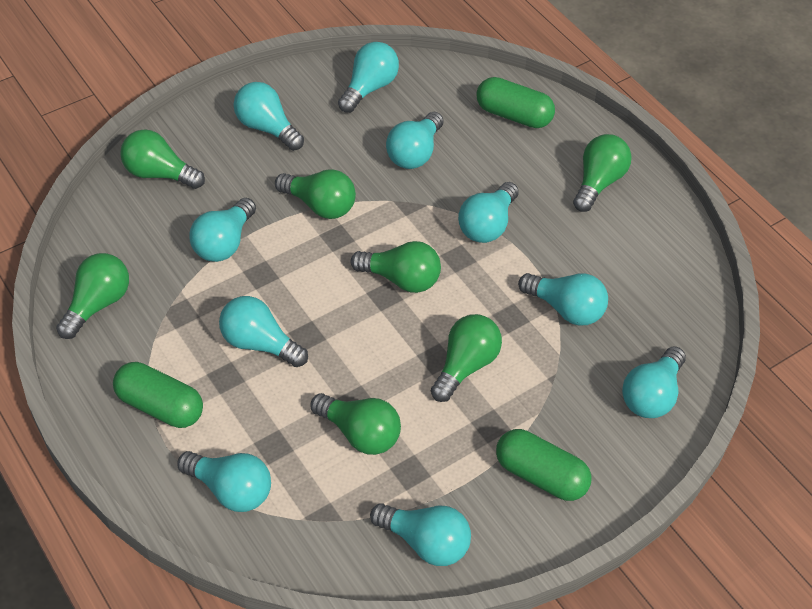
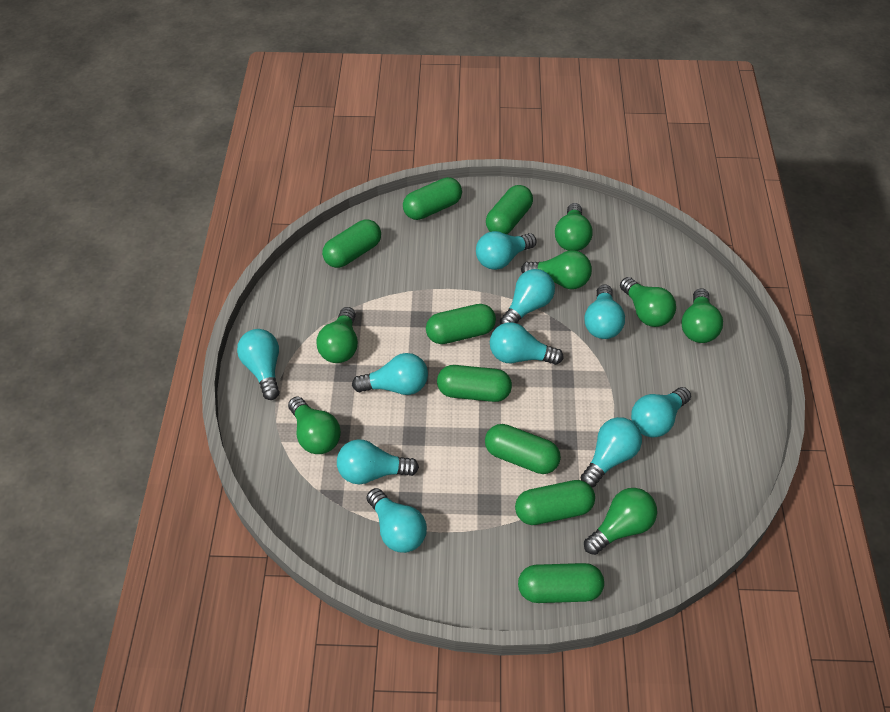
green capsule: [113,362,203,428] [477,77,555,128] [496,429,591,501] = 3 -> [322,219,381,268] [403,177,462,220] [426,304,496,344] [437,365,512,402] [485,424,561,474] [486,185,533,234] [515,480,595,525] [518,563,604,603] = 8

